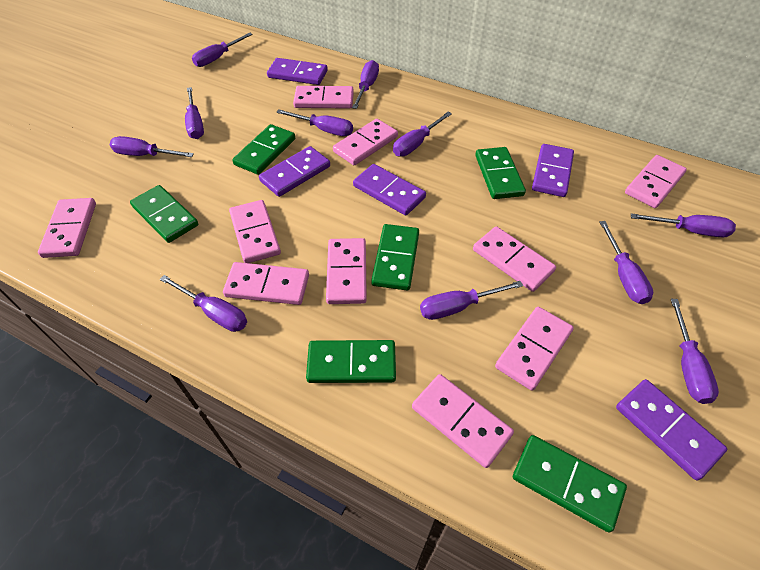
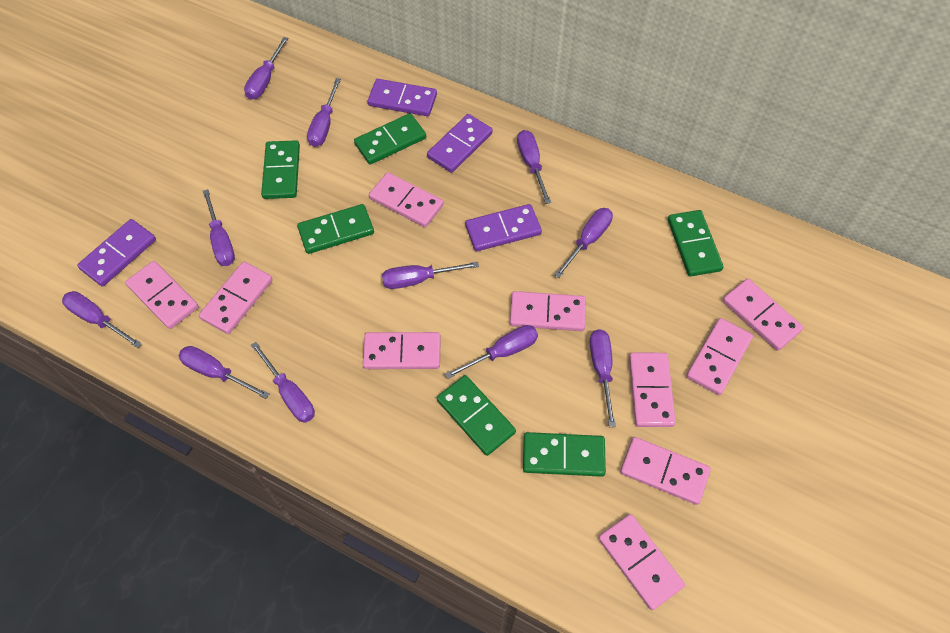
purple domino: [259,146,330,197] [267,58,328,85] [353,164,426,215] [532,144,574,197] [616,379,727,480] = 5 -> [77,219,156,287] [368,79,437,116] [427,114,493,173] [465,204,542,251] = 4

